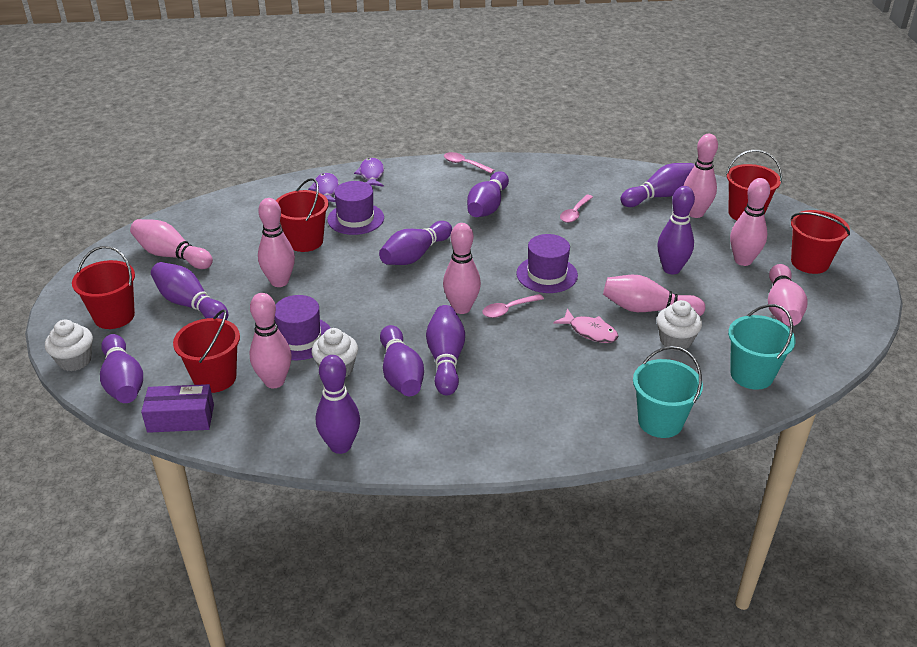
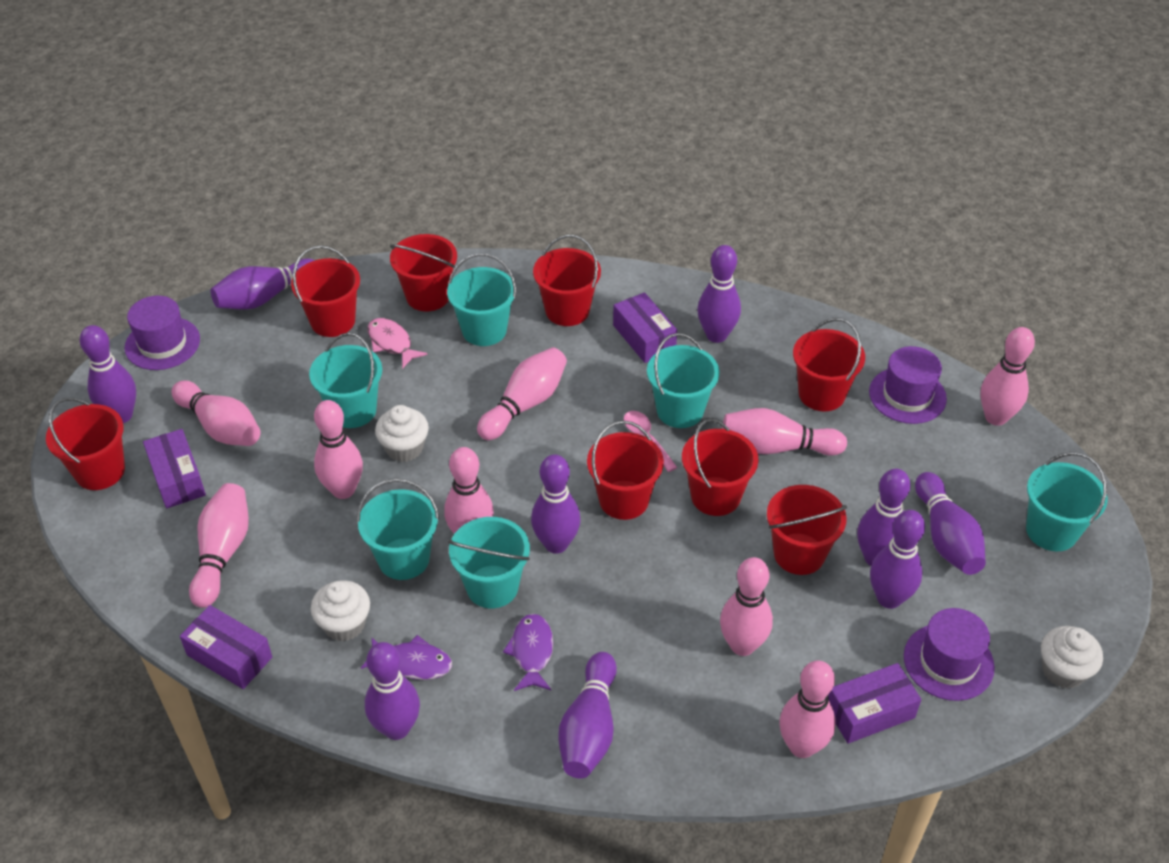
pink bowling pin: [130,219,213,269] [249,293,292,388] [258,198,295,287] [443,223,481,314] [603,275,705,316] [684,134,718,218] [730,178,770,266] [768,264,807,326] = 8 -> [172,380,261,446] [189,483,249,608] [314,400,363,499] [444,447,494,534] [477,347,567,440] [720,557,773,656] [722,408,847,456] [779,660,836,758] [980,327,1035,426] = 9
pink spoon: [444,152,494,173] [482,294,544,318] [560,195,593,223] = 3 -> [624,411,677,472] = 1
purple box: [141,384,214,433] = 1 -> [143,429,206,508] [180,605,272,689] [613,292,677,363] [828,663,921,744] = 4
red bucket: [72,246,135,329] [173,309,240,393] [276,178,329,252] [726,150,782,221] [791,210,850,274] = 5 -> [46,398,125,490] [291,245,360,337] [390,234,457,312] [533,235,601,326] [587,420,664,520] [682,419,758,516] [767,485,847,575] [793,318,865,411] = 8
turquoise bucket: [633,346,703,438] [728,304,796,390] = 2 -> [309,333,382,428] [357,478,439,580] [447,253,516,346] [448,517,530,608] [647,333,719,428] [1026,452,1108,551] = 6

